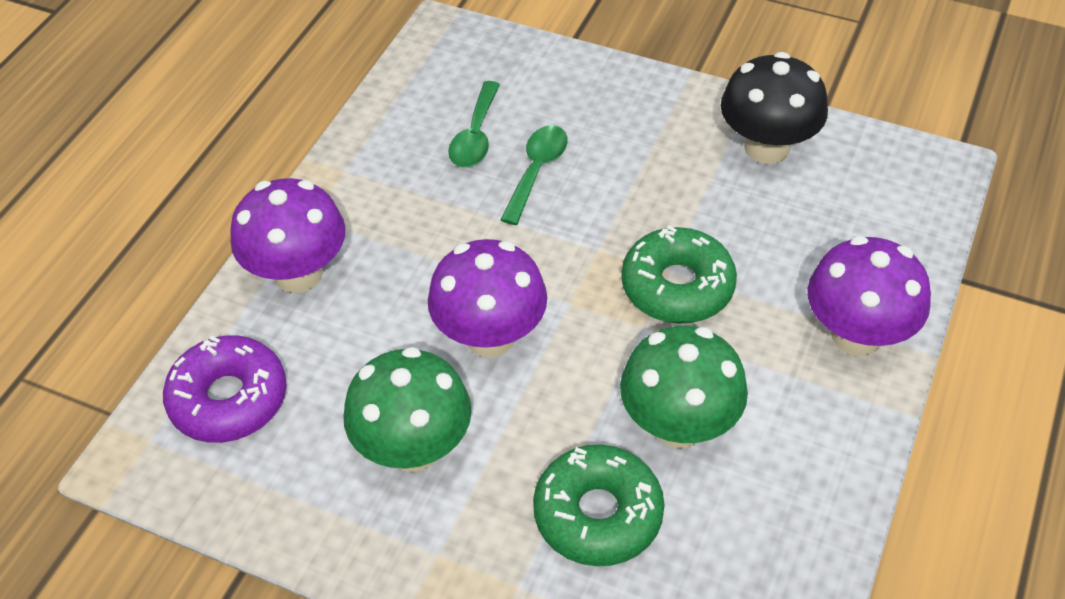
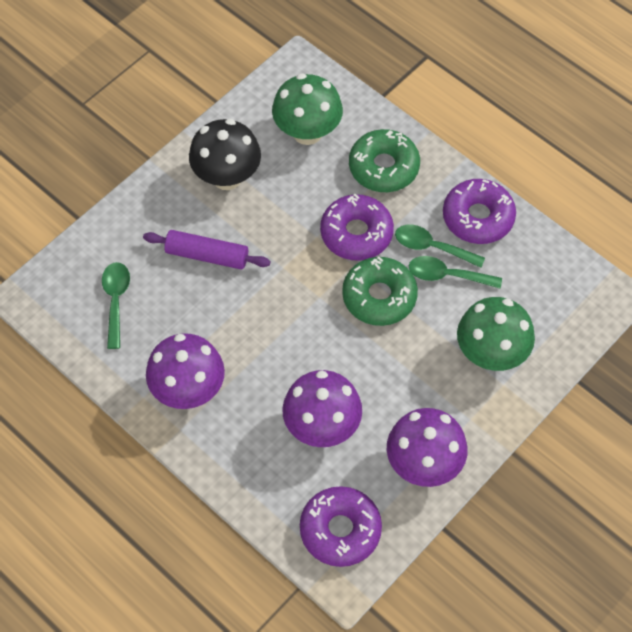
green spoon: [448,81,500,167] [500,125,568,225] = 2 -> [102,262,130,349] [395,225,485,268] [409,256,502,289] = 3
purple donut: [163,335,287,443] = 1 -> [300,486,382,567] [320,194,394,261] [443,179,516,244] = 3
purple rolling pin: none = 0 -> [143,230,271,270] = 1

